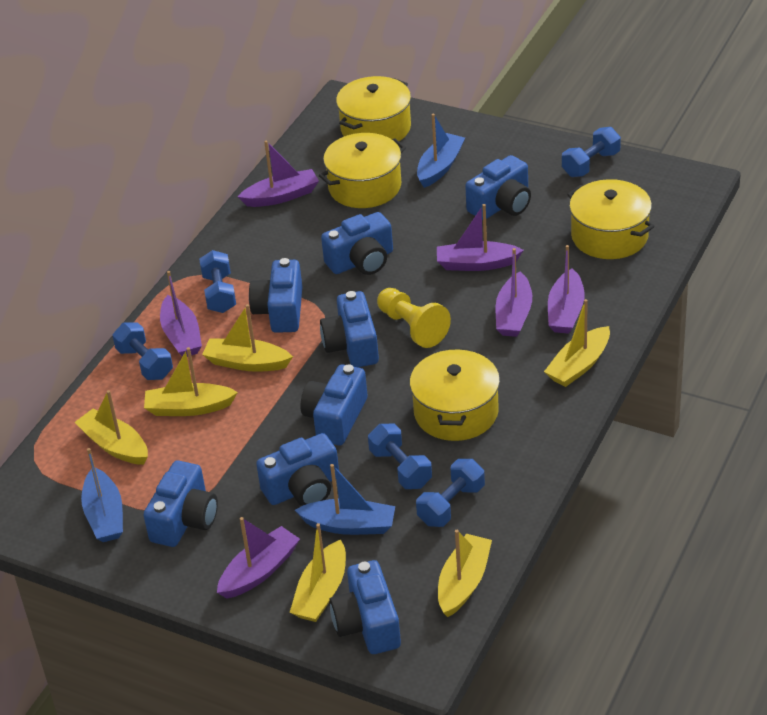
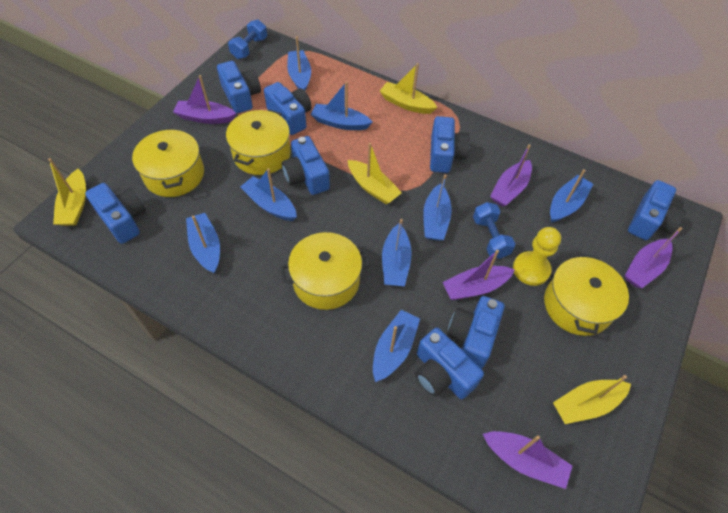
blue boat: [81,448,123,542] [295,464,395,535] [417,114,465,188] = 3 -> [186,213,220,274] [240,168,297,221] [287,36,311,91] [311,81,373,130] [373,310,420,382] [382,219,412,286] [423,174,452,241] [550,169,593,223] = 8
blue dumbbell: [112,322,173,380] [199,250,236,313] [368,424,432,489] [416,459,485,527] [562,127,621,177] = 5 -> [228,19,267,59] [473,202,515,259] = 2
purple boat: [160,271,202,357] [217,517,300,599] [238,141,319,207] [437,204,524,271] [496,248,532,337] [548,245,585,334] = 6 -> [173,75,237,124] [442,250,515,300] [483,431,572,489] [490,144,532,207] [625,227,682,288] = 5
yellow boat: [74,390,148,465] [144,347,238,416] [202,304,293,372] [290,523,346,622] [438,530,492,617] [544,299,610,387] = 6 -> [48,158,86,226] [348,143,402,204] [380,63,438,114] [553,375,631,424] = 4

